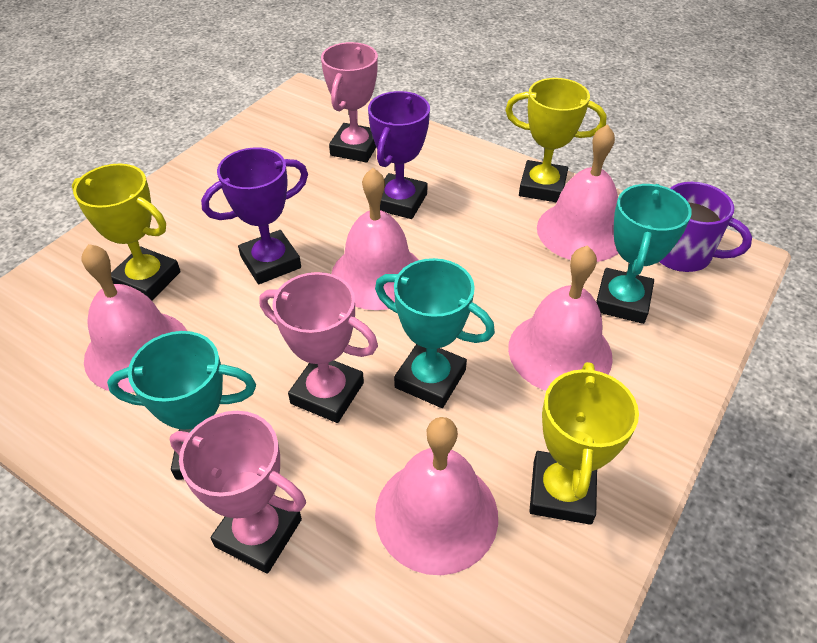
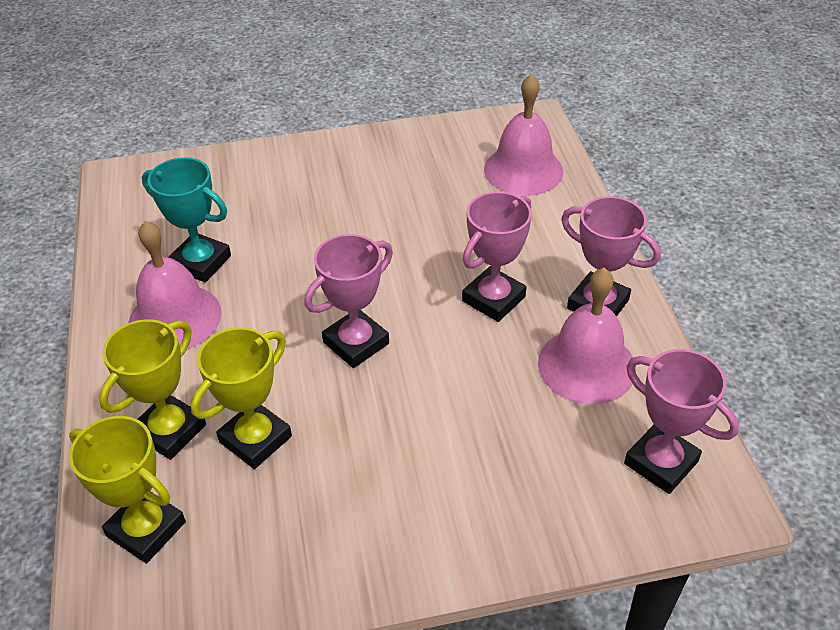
pink bell: [82,244,187,393] [331,168,418,310] [375,417,498,575] [508,245,613,391] [537,124,618,262] = 5 -> [128,221,222,349] [484,74,563,196] [538,268,636,404] = 3
pink trophy: [170,411,306,574] [259,272,378,423] [321,42,378,163] = 3 -> [304,234,393,368] [462,191,532,322] [561,196,661,317] [624,349,739,494] = 4
purple mug: [659,182,752,272] = 1 -> none = 0
purple trophy: [201,148,308,284] [368,91,430,219] = 2 -> none = 0
turquoise trophy: [107,331,256,480] [375,258,495,408] [596,184,692,324] = 3 -> [142,157,231,282] = 1

